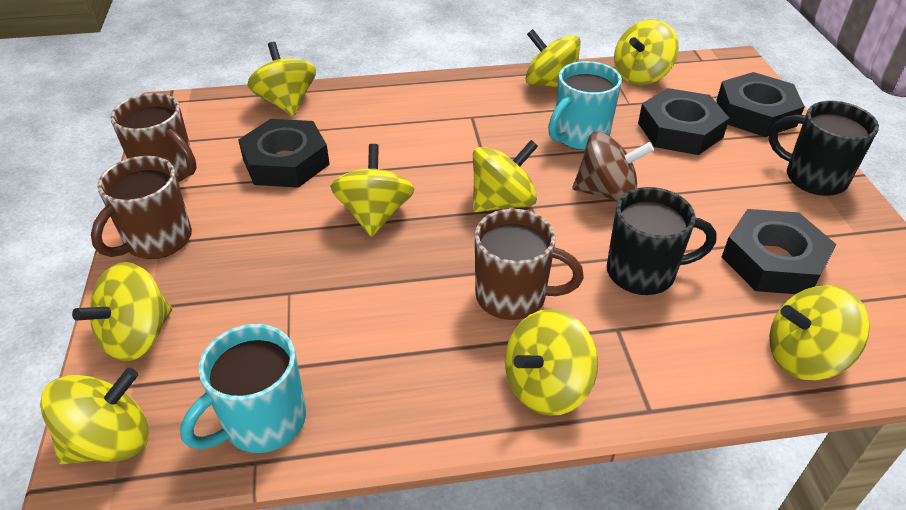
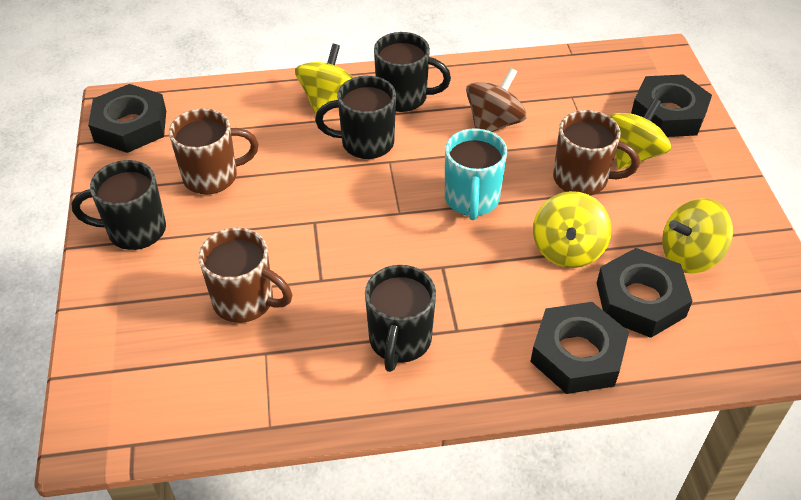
black mug: [607,187,717,295] [769,101,879,196] = 2 -> [72,160,166,250] [315,76,396,159] [365,265,436,372] [374,32,451,112] = 4
turquoise mug: [180,324,306,453] [548,61,622,150] = 2 -> [445,128,507,220] = 1
yellow spinning top: [40,368,149,464] [72,262,172,361] [247,42,316,116] [330,144,414,237] [473,140,538,213] [505,309,598,416] [525,29,581,88] [614,19,679,85] [769,285,870,380] = 9 -> [295,44,353,115] [533,191,612,268] [609,98,671,170] [662,198,733,274] = 4

